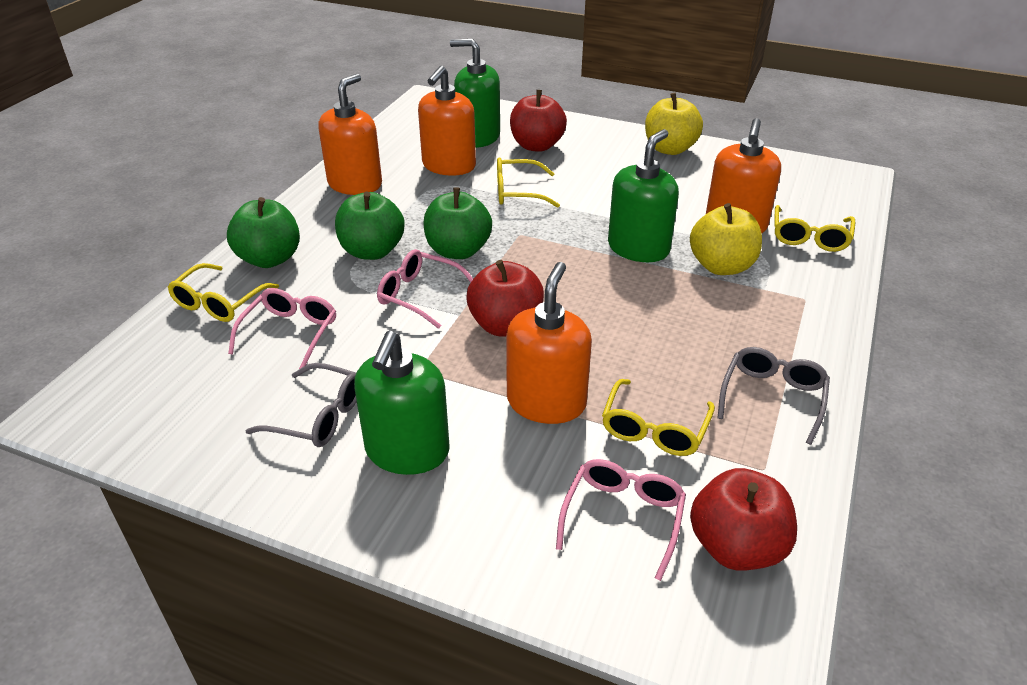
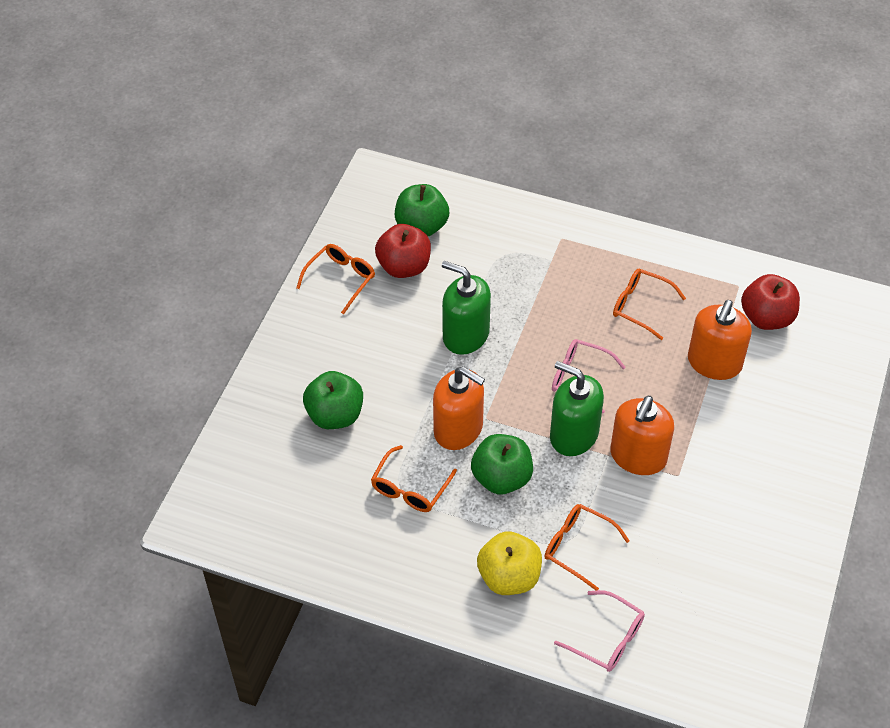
green soap dispenser: [354,331,450,475] [450,39,500,148] [608,129,679,262] = 3 -> [442,261,491,355] [550,361,604,456] = 2
grey glasses: [246,363,357,447] [718,347,830,445] = 2 -> none = 0
orange glasses: none = 0 -> [296,244,375,314] [371,445,457,512] [544,504,629,591] [613,269,686,340] = 4
orange soap dispenser: [318,74,382,195] [418,66,476,176] [506,262,592,424] [706,118,781,233] = 4 -> [433,366,485,450] [610,396,674,475] [688,300,752,380] = 3
pink glasses: [228,288,336,369] [377,249,473,329] [556,459,686,581] = 3 -> [552,339,626,414] [554,590,645,672] = 2
red apple: [466,260,544,337] [510,90,567,152] [690,468,797,571] = 3 -> [375,224,431,278] [741,274,800,330] = 2
yellow apple: [645,93,703,155] [690,203,762,275] = 2 -> [477,531,542,595] = 1
yellow glasses: [168,263,279,322] [497,157,560,208] [602,379,715,456] [775,205,855,252] = 4 -> none = 0

